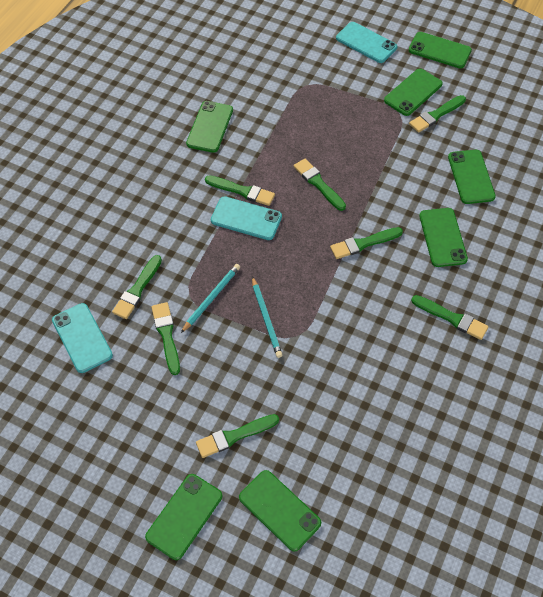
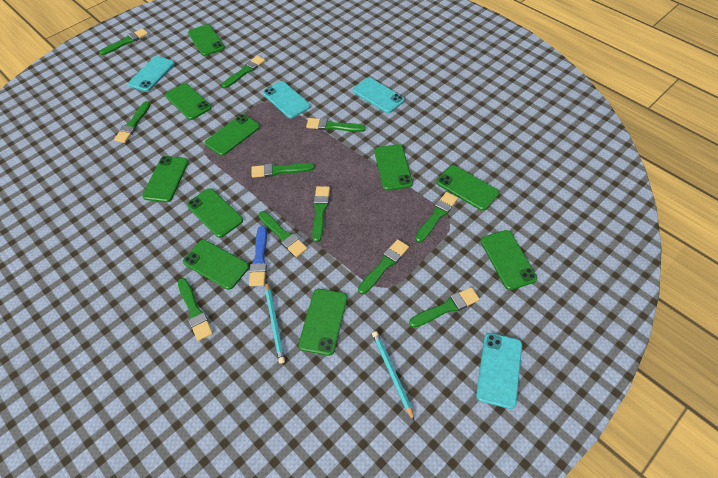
blue brush: none = 0 -> [249,226,267,286] = 1
green brush: [112,255,162,319] [151,302,180,375] [196,414,279,458] [205,175,275,206] [294,159,346,211] [330,227,403,259] [409,95,466,133] [411,295,488,340] = 8 -> [99,28,148,55] [114,101,151,143] [178,278,213,341] [221,55,265,88] [252,163,315,178] [258,211,307,257] [306,118,366,132] [312,186,330,242] [358,239,409,294] [409,287,480,328] [415,192,458,242] = 11
green phone: [145,474,222,560] [186,101,233,153] [239,470,321,552] [384,68,443,116] [409,32,472,69] [419,208,468,267] [448,150,496,204] = 7 -> [142,156,189,202] [165,83,212,120] [183,240,249,290] [187,188,243,238] [188,24,225,56] [205,114,260,156] [298,289,347,356] [374,144,413,191] [436,165,499,211] [481,230,537,290] = 10
turquoise phone: [52,303,113,373] [211,196,282,240] [336,22,397,63] = 3 -> [128,56,175,92] [263,81,310,119] [353,78,405,113] [476,333,522,409] = 4

